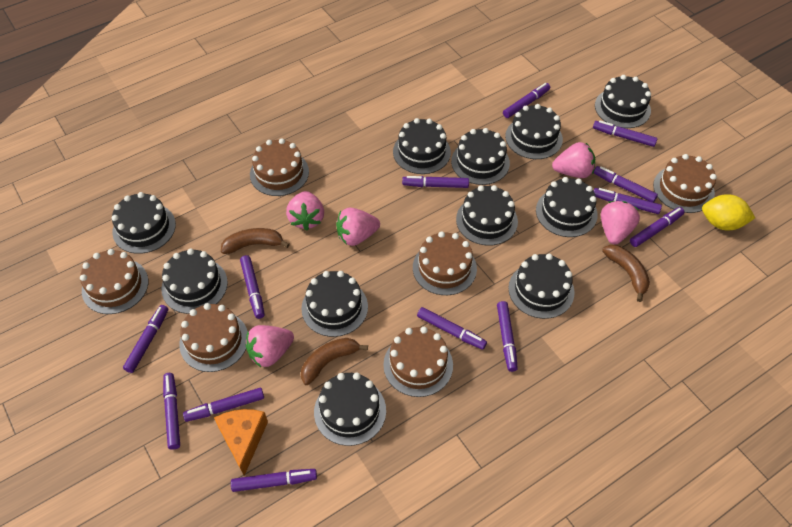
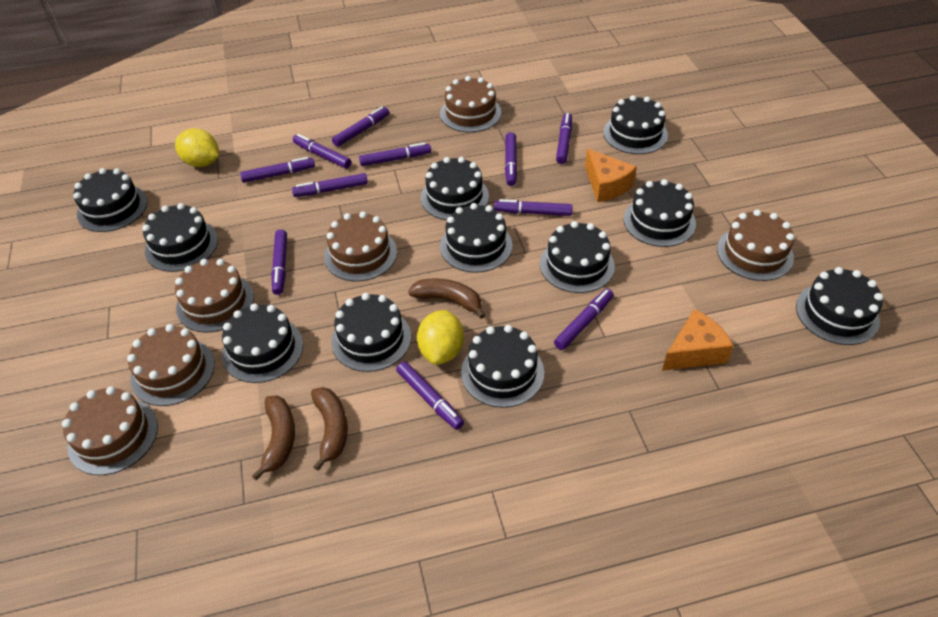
orange cheese: [214,409,268,476] = 1 -> [585,149,637,202] [662,309,734,371] = 2
pink strawberry: [245,325,294,367] [286,191,324,231] [336,208,380,246] [552,142,595,178] [601,201,640,245] = 5 -> none = 0
purple marker: [123,305,168,373] [163,373,180,450] [183,388,264,422] [231,469,317,492] [240,255,265,319] [402,176,469,188] [417,307,487,350] [497,301,518,372] [503,83,550,118] [593,120,657,147] [594,166,658,202] [594,188,662,214] [630,207,684,247] = 13 -> [240,157,315,183] [271,229,287,295] [292,173,368,197] [293,134,351,168] [332,106,389,147] [359,142,431,166] [396,361,464,430] [494,199,573,216] [505,132,517,186] [554,289,614,350] [556,113,572,164] = 11
yellow lemon: [702,194,755,230] = 1 -> [175,128,219,167] [417,310,464,365] = 2

